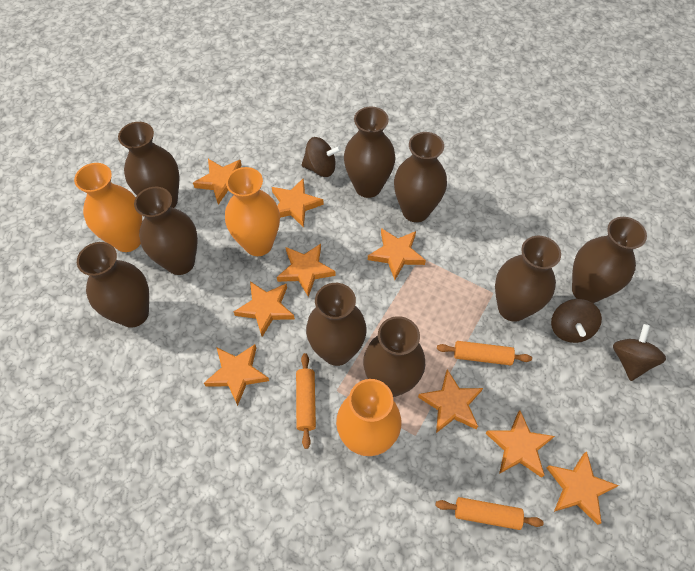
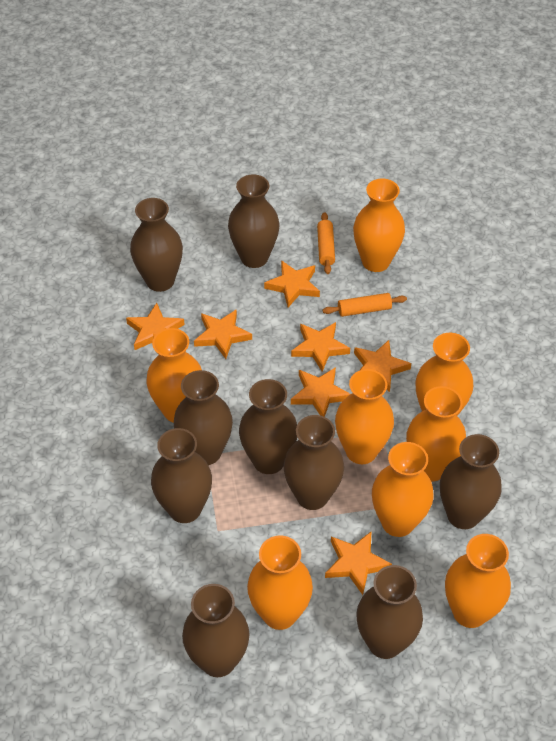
brown spinning top: [302,137,341,177] [551,299,602,343] [613,324,666,381] = 3 -> none = 0
orange rolling pin: [296,353,316,449] [435,497,544,530] [437,341,532,365] = 3 -> [317,212,335,274] [323,293,407,317] = 2
orange star: [193,159,242,205] [204,344,269,406] [234,281,295,337] [272,178,324,228] [277,244,335,297] [368,228,426,280] [418,369,483,433] [485,410,555,478] [547,451,619,525] = 9 -> [126,303,185,350] [194,309,252,359] [264,260,320,307] [291,322,350,372] [291,367,350,417] [325,531,392,595] [354,340,411,392] = 7
orange vase: [74,163,142,252] [225,167,280,256] [336,379,401,456] = 3 -> [146,328,202,423] [247,535,313,630] [335,369,394,464] [353,179,405,272] [372,442,434,537] [406,386,466,482] [415,333,473,416] [445,534,511,628] = 8

